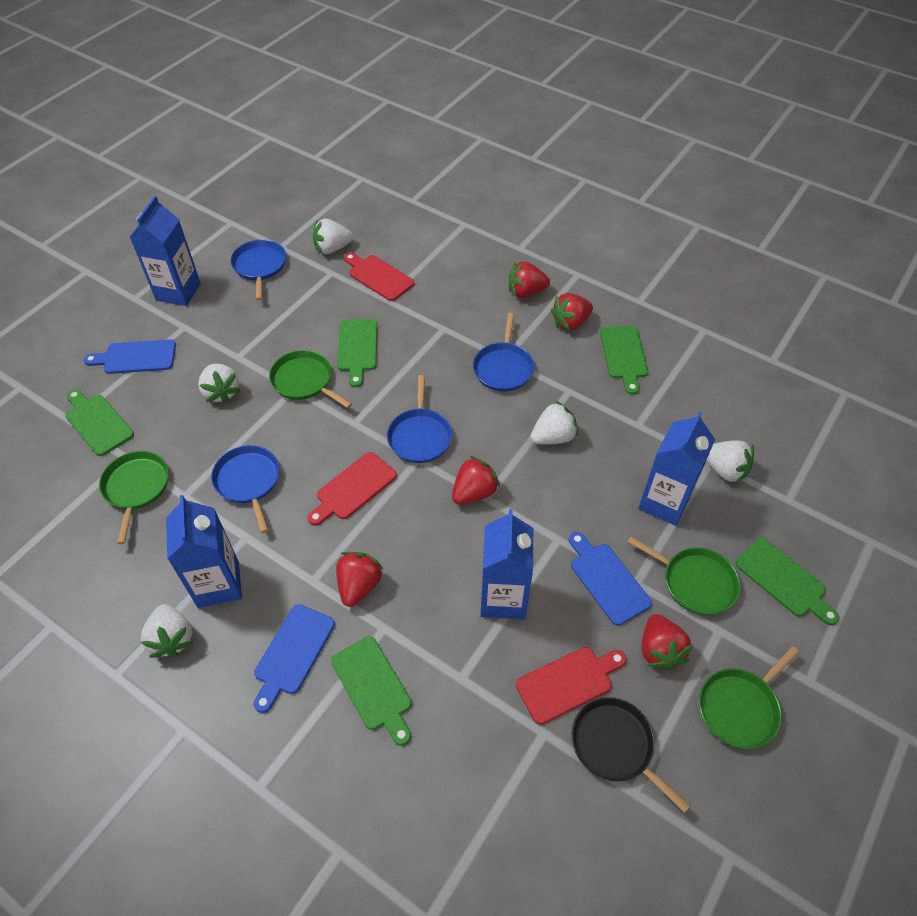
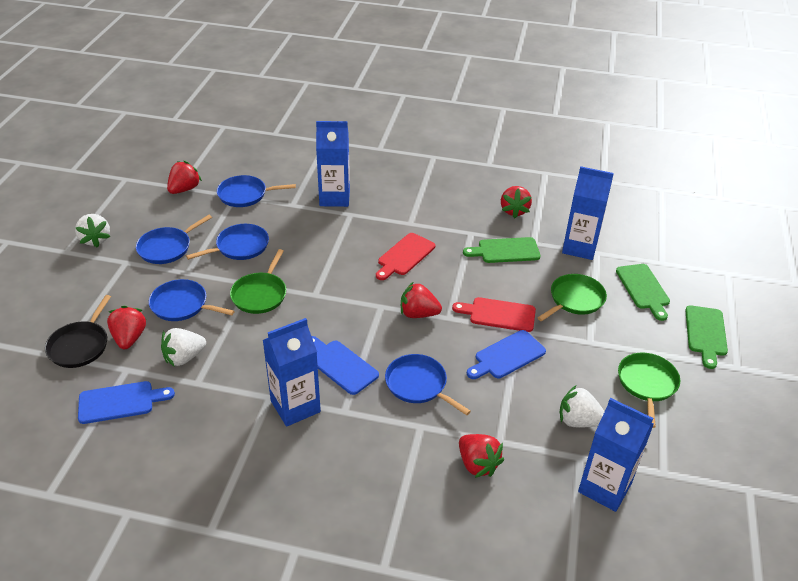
blue pan: [211,445,280,533] [230,239,286,300] [387,375,452,463] [473,313,534,391] = 4 -> [136,215,212,264] [149,279,234,321] [186,224,269,260] [217,175,296,207] [385,354,471,415] = 5
green cutting board: [65,389,134,456] [331,636,412,746] [337,319,378,387] [600,326,648,395] [736,538,839,625] = 5 -> [463,237,541,263] [616,264,670,321] [685,305,728,369] = 3
green pan: [99,451,169,544] [269,350,352,408] [627,536,740,615] [699,646,799,749] = 4 -> [230,249,286,314] [537,274,607,321] [618,353,680,428] = 3
red cutting board: [308,452,397,526] [344,253,414,301] [516,647,626,725] = 3 -> [376,233,435,280] [452,297,536,332] = 2
white strawberry: [141,604,194,658] [198,364,241,404] [313,219,353,254] [530,401,578,444] [707,440,754,484] = 5 -> [75,214,110,248] [161,328,206,367] [560,385,605,427] = 3

